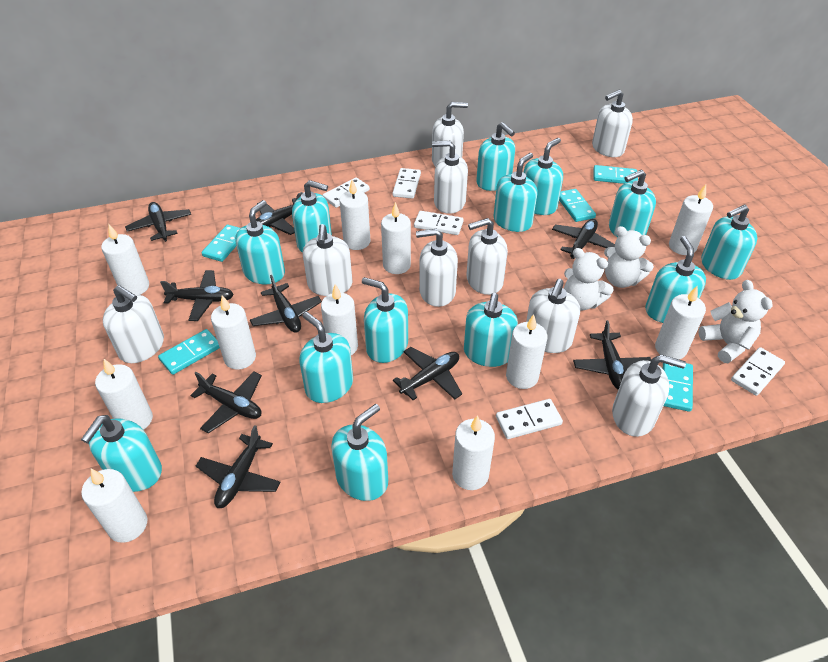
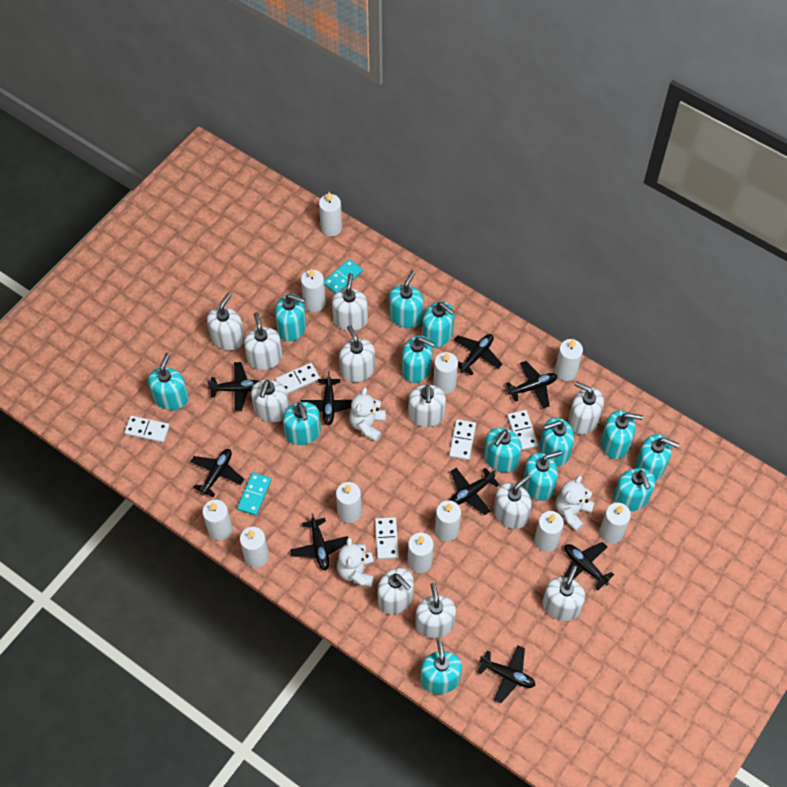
turquoise domino: [158,329,220,375] [202,225,240,262] [559,189,596,222] [593,165,638,184] [663,363,693,412] = 5 -> [237,472,271,516] [324,259,363,294] = 2
white soap dispenser: [103,285,164,363] [303,224,353,296] [416,229,458,307] [432,102,468,167] [432,141,468,214] [466,218,508,295] [526,279,580,353] [592,90,633,157] [612,355,686,437] = 9 -> [207,293,245,350] [244,312,282,370] [251,379,289,422] [332,273,368,331] [339,325,375,382] [377,568,414,614] [408,385,446,427] [415,583,456,638] [494,475,532,529] [542,565,585,621] [568,381,604,435] = 11

